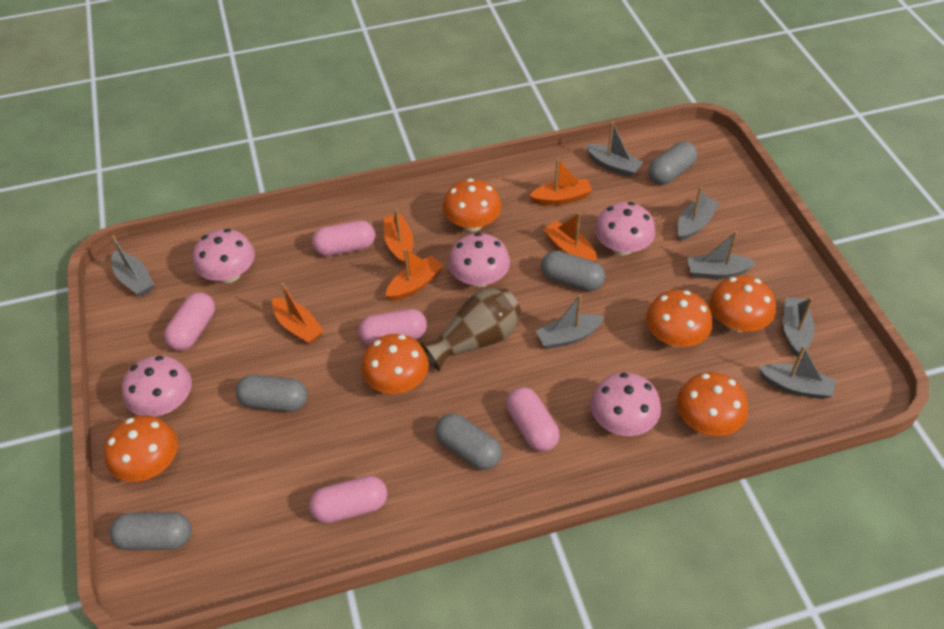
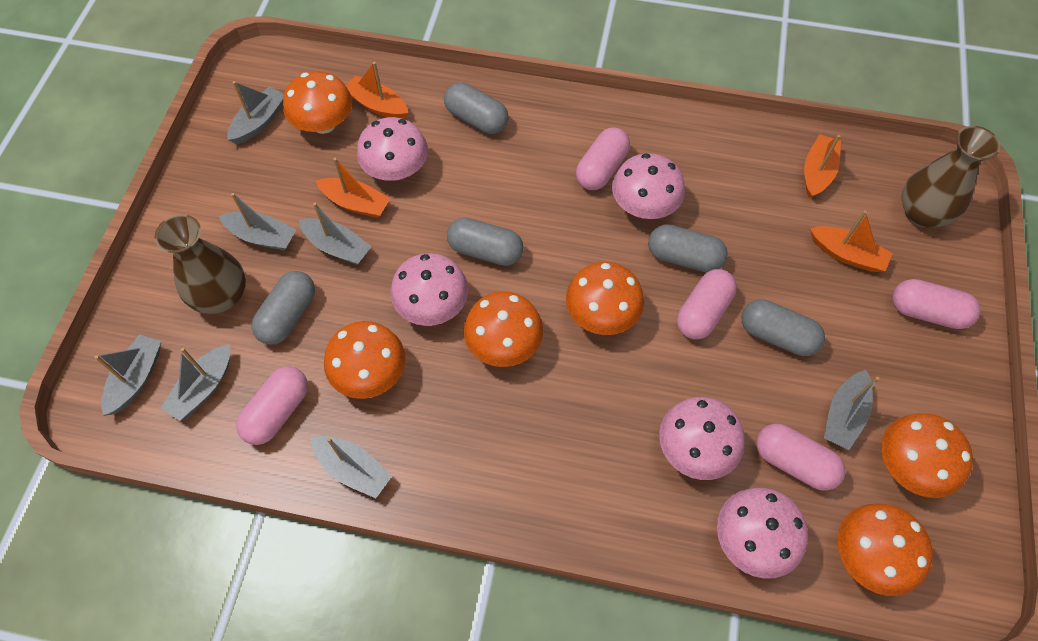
brown vase: [420,288,521,372] = 1 -> [155,214,246,314] [902,126,1000,228] = 2
orange boat: [272,283,324,344] [383,209,413,265] [385,248,444,301] [529,158,593,205] [543,213,597,262] = 5 -> [316,158,391,218] [345,62,408,119] [804,134,841,199] [810,211,893,272] = 4

